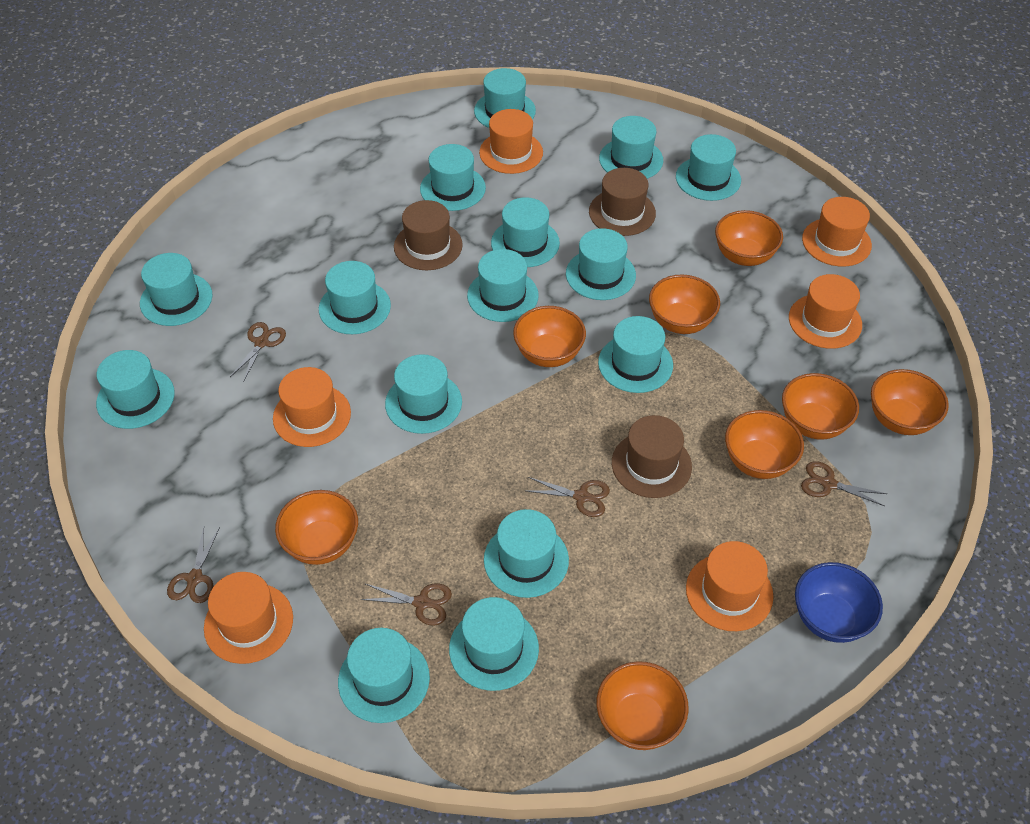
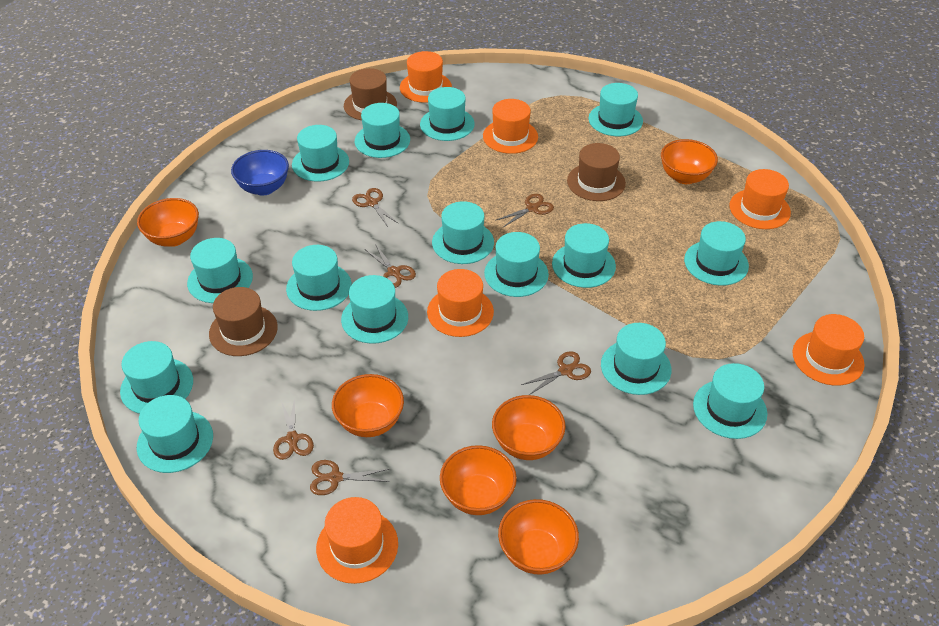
brown scissors: [167,527,220,603] [230,322,286,382] [360,583,452,626] [527,477,610,517] [801,461,887,506] = 5 -> [273,398,314,460] [310,460,389,495] [352,188,399,227] [365,244,416,288] [495,194,554,228] [521,351,591,395] = 6
orange bowl: [275,490,358,565] [513,306,586,367] [597,661,689,750] [649,274,720,334] [715,210,783,266] [725,410,804,479] [782,373,859,440] [871,369,949,435] = 8 -> [137,198,199,247] [332,374,404,437] [440,445,517,515] [492,395,566,460] [498,499,579,575] [661,139,718,184] = 6

